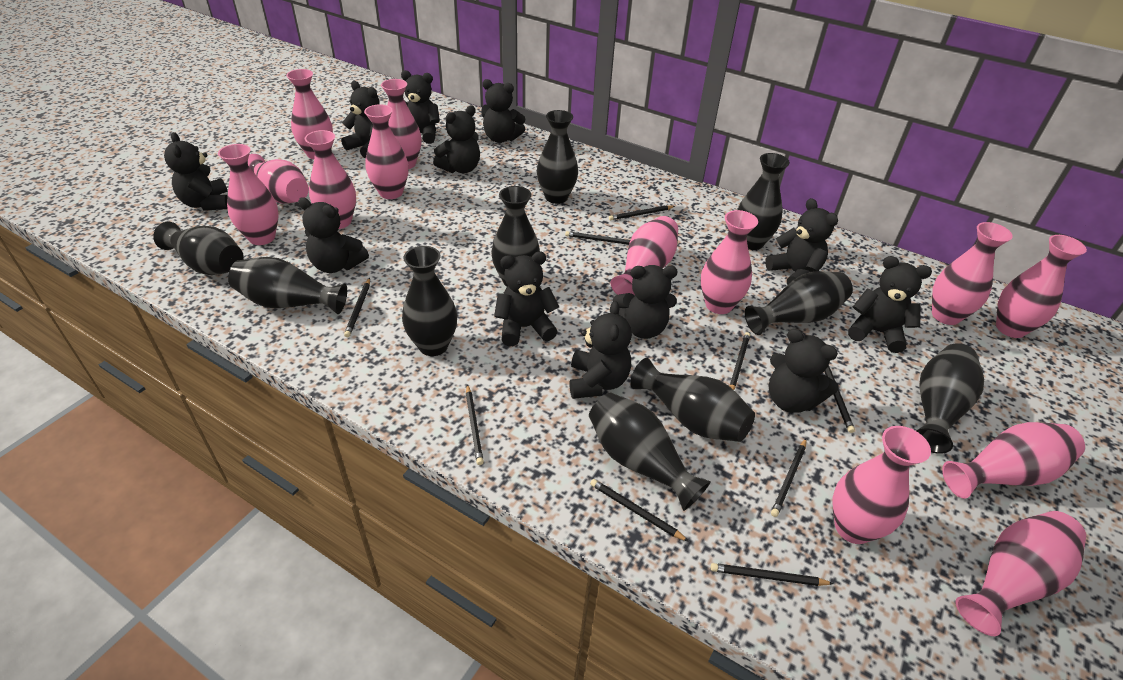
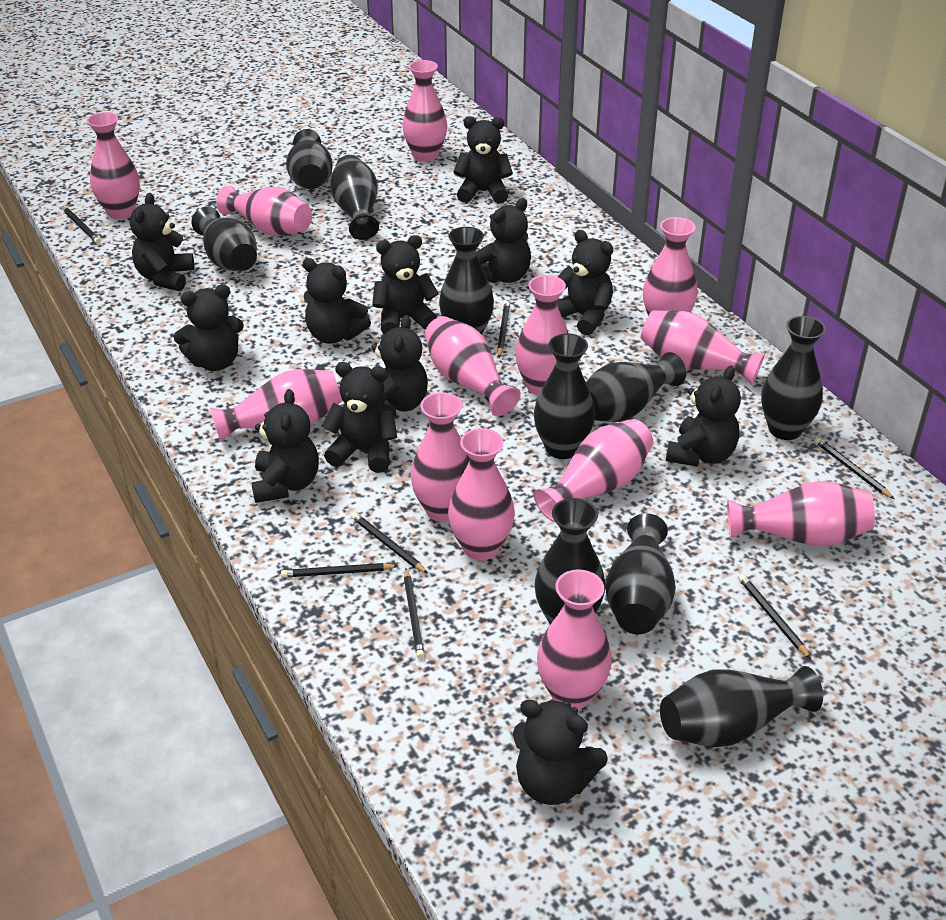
black pencil: [344,278,370,337] [466,384,484,465] [565,231,630,245] [590,479,689,542] [609,205,675,220] [711,563,834,586] [730,332,750,390] [771,439,806,517] [824,365,855,433] = 9 -> [62,206,100,243] [281,563,398,578] [351,512,428,574] [404,568,424,659] [497,301,510,357] [738,574,811,659] [814,437,894,499] = 7

